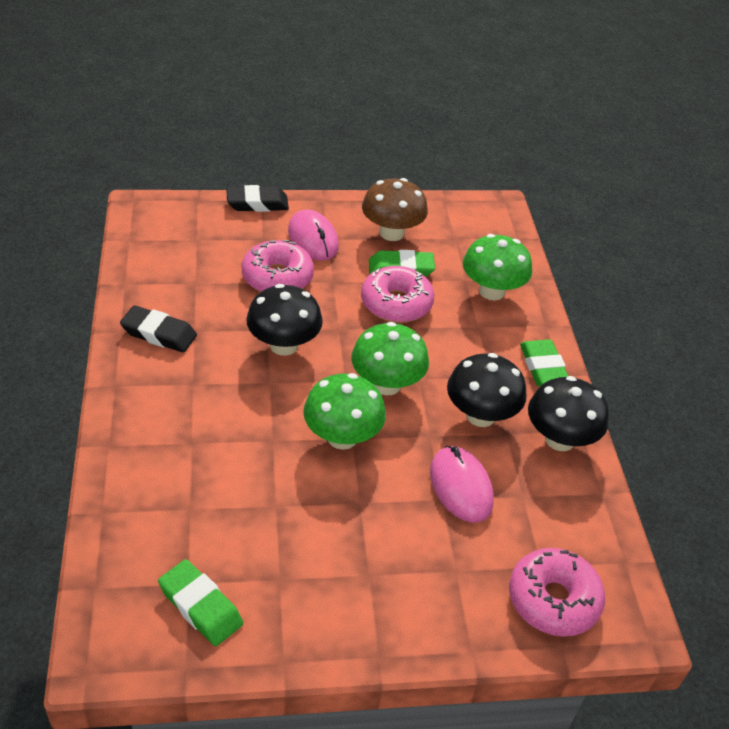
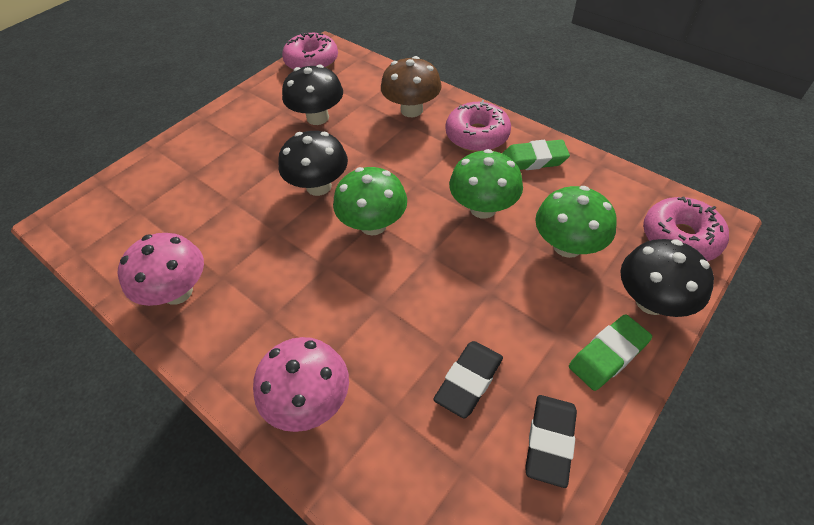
green eraser: [158,559,243,646] [369,250,435,277] [520,340,568,386] = 3 -> [502,140,570,170] [569,314,652,391] = 2
pink mouse: [288,210,339,261] [430,446,494,523] = 2 -> none = 0
pink mushroom: none = 0 -> [118,233,204,306] [253,337,349,432] = 2

